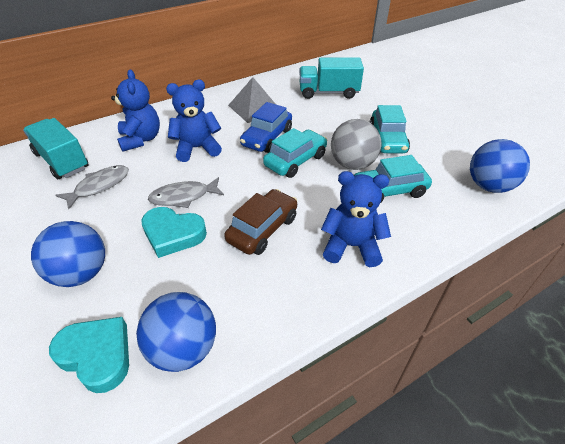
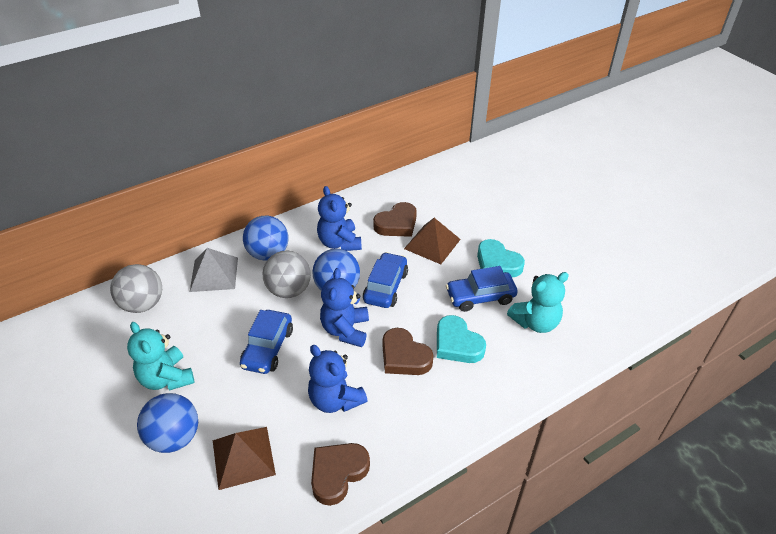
blue car: [240,102,292,153] = 1 -> [240,310,293,374] [363,252,408,308] [446,266,518,312] = 3
brown car: [224,189,297,255] = 1 -> none = 0
brown heart: none = 0 -> [311,443,370,506] [373,202,417,237] [382,328,434,375] = 3
brown pyramid: none = 0 -> [213,427,276,490] [404,218,461,264] = 2
grey ball: [331,119,381,170] = 1 -> [110,264,162,313] [263,250,311,298] = 2
grey fish: [55,165,129,209] [148,177,224,208] = 2 -> none = 0
turquoise car: [263,128,327,178] [354,155,432,202] [370,105,410,153] = 3 -> none = 0
turquoise teddy bear: none = 0 -> [127,322,194,391] [507,272,569,333] = 2
turquoise truck: [23,118,89,179] [299,57,364,99] = 2 -> none = 0

